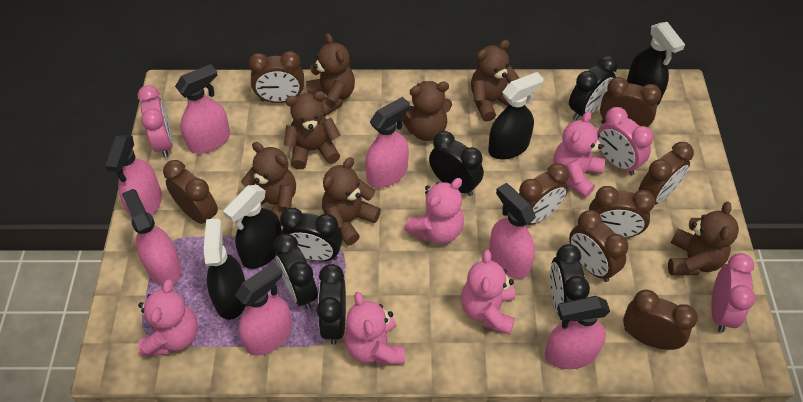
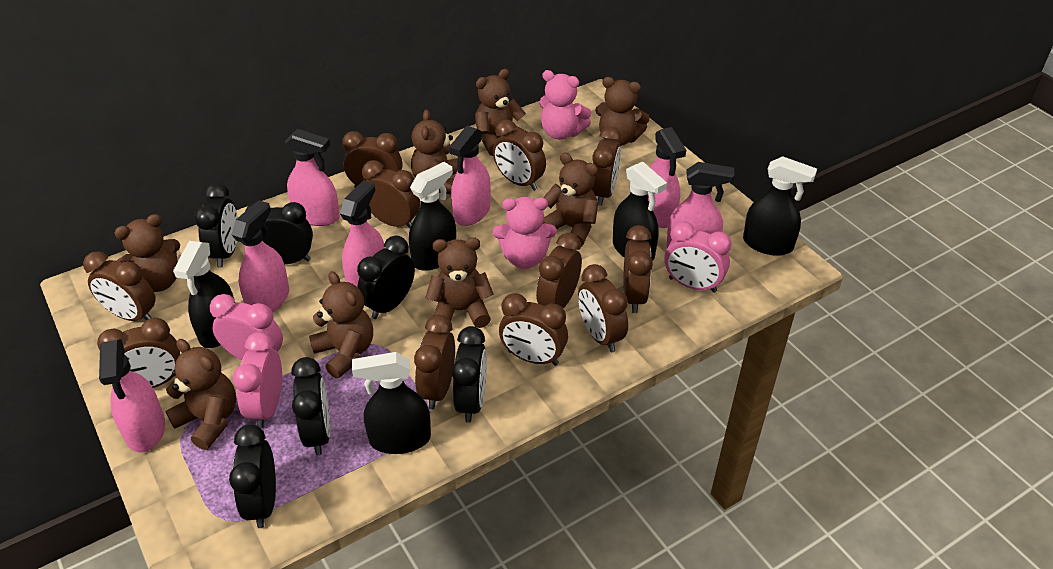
black spray bottle: [204,218,246,320] [223,185,282,269] [488,72,544,159] [627,22,685,106] = 4 -> [173,241,235,348] [352,352,431,454] [409,162,456,271] [613,162,667,261] [743,156,817,256] = 5
brown clock: [163,160,218,224] [248,51,304,103] [519,163,569,225] [569,210,628,282] [589,186,655,238] [600,77,661,127] [623,290,698,350] [638,142,694,205] = 8 -> [83,251,156,321] [97,318,180,388] [342,131,402,188] [362,160,420,229] [414,315,455,409] [493,119,546,191] [499,293,568,366] [536,233,582,308] [578,264,628,352] [592,126,621,206] [623,225,653,313] = 11
brown teddy bear: [241,142,296,226] [284,91,341,169] [306,33,355,117] [322,157,381,245] [402,81,452,141] [471,40,519,122] [668,202,739,276] = 7 -> [114,214,180,292] [166,339,236,450] [309,271,373,379] [411,110,458,194] [426,237,494,328] [475,69,528,156] [543,153,598,247] [595,77,650,146] = 8
pink teddy bear: [138,279,198,356] [344,292,405,365] [404,178,464,244] [461,250,515,335] [554,111,605,198] = 5 -> [493,197,557,269] [539,70,591,140] = 2

